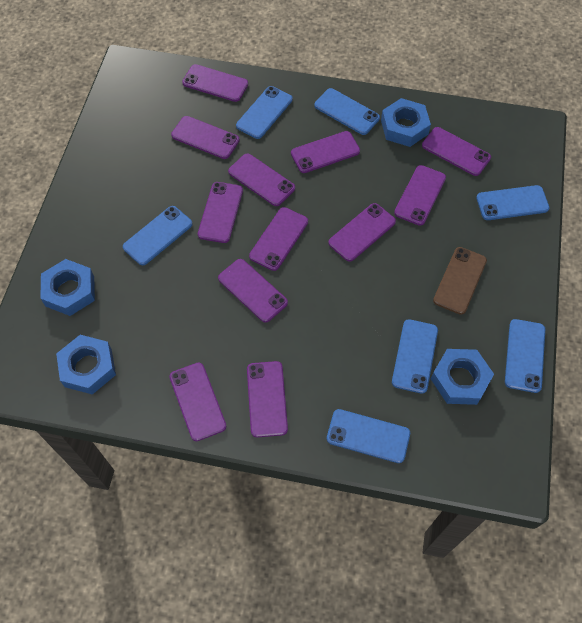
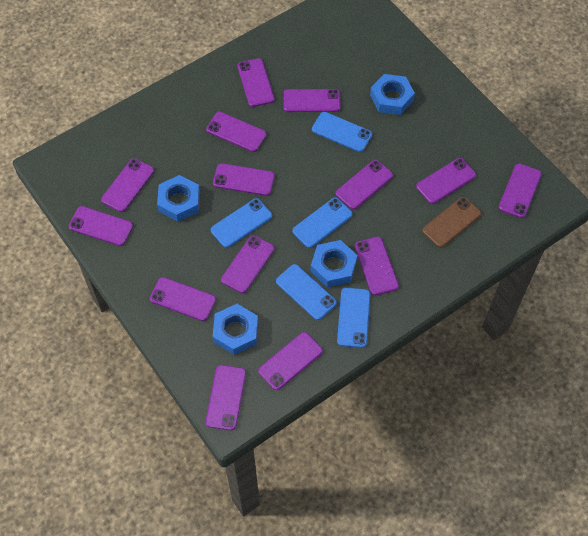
blue phone: [123,206,192,265] [236,86,292,139] [314,88,380,135] [327,409,410,463] [392,319,438,394] [476,185,549,220] [505,319,545,393] = 7 -> [211,198,272,248] [276,264,337,320] [292,197,353,248] [312,112,372,152] [337,288,371,348] = 5
purple phone: [169,363,227,441] [171,116,240,159] [182,64,248,102] [198,182,243,243] [218,259,288,323] [228,153,295,206] [247,361,288,437] [249,207,308,271] [291,131,360,173] [328,203,396,262] [394,165,446,226] [422,127,491,176] = 12 -> [69,206,133,246] [101,158,154,212] [150,277,216,321] [206,112,267,152] [206,365,246,431] [213,163,275,196] [221,235,275,293] [238,58,275,107] [258,332,323,390] [284,89,341,112] [336,160,393,210] [355,237,399,295] [416,158,476,204] [499,164,542,218] = 14

